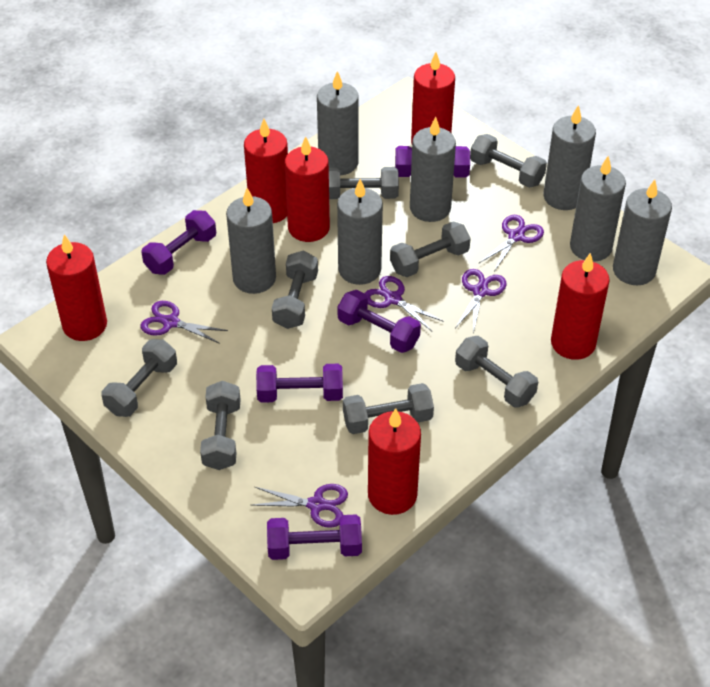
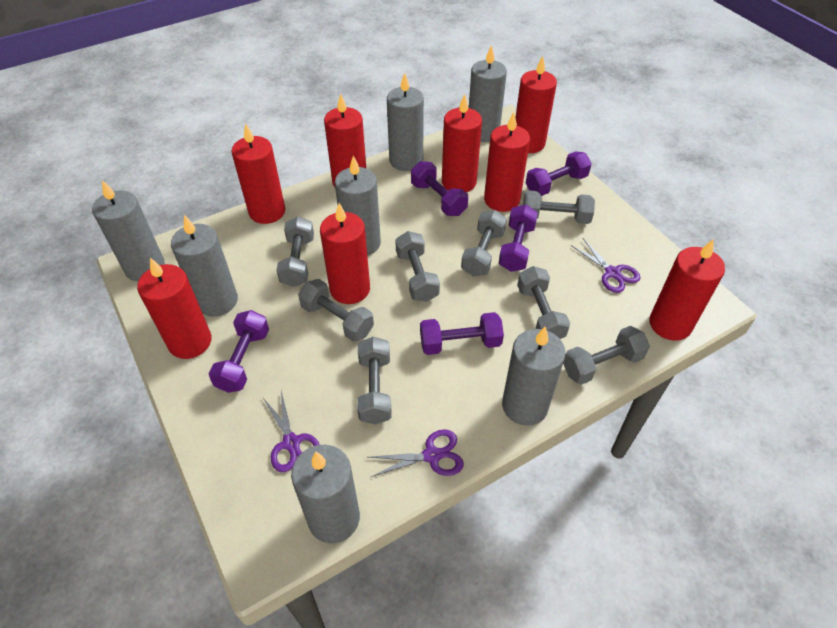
purple scissors: [141,301,228,344] [252,484,348,528] [364,276,444,331] [455,269,507,333] [479,215,544,272] = 5 -> [263,391,320,472] [369,429,464,477] [571,238,640,293] = 3
red candle: [46,234,107,341] [244,119,288,223] [285,136,330,242] [368,408,421,515] [411,52,455,144] [551,253,610,360] = 6 -> [137,258,211,359] [232,123,285,224] [320,203,370,304] [324,93,367,187] [442,94,482,192] [484,112,530,212] [515,56,557,153] [649,240,725,341] = 8

